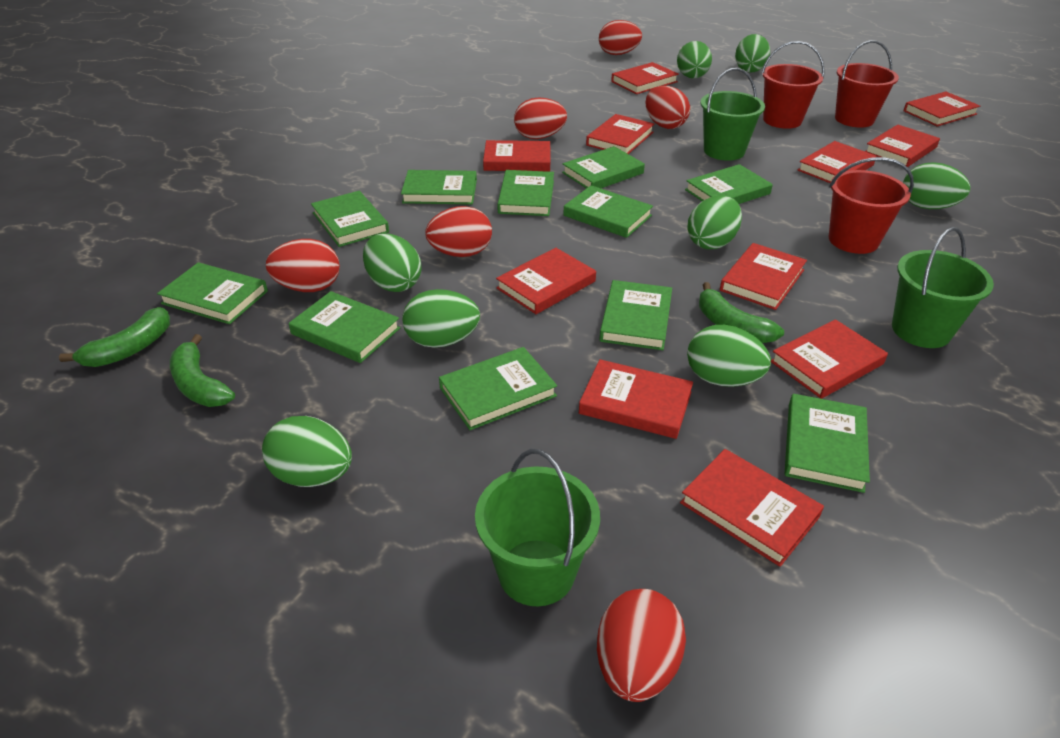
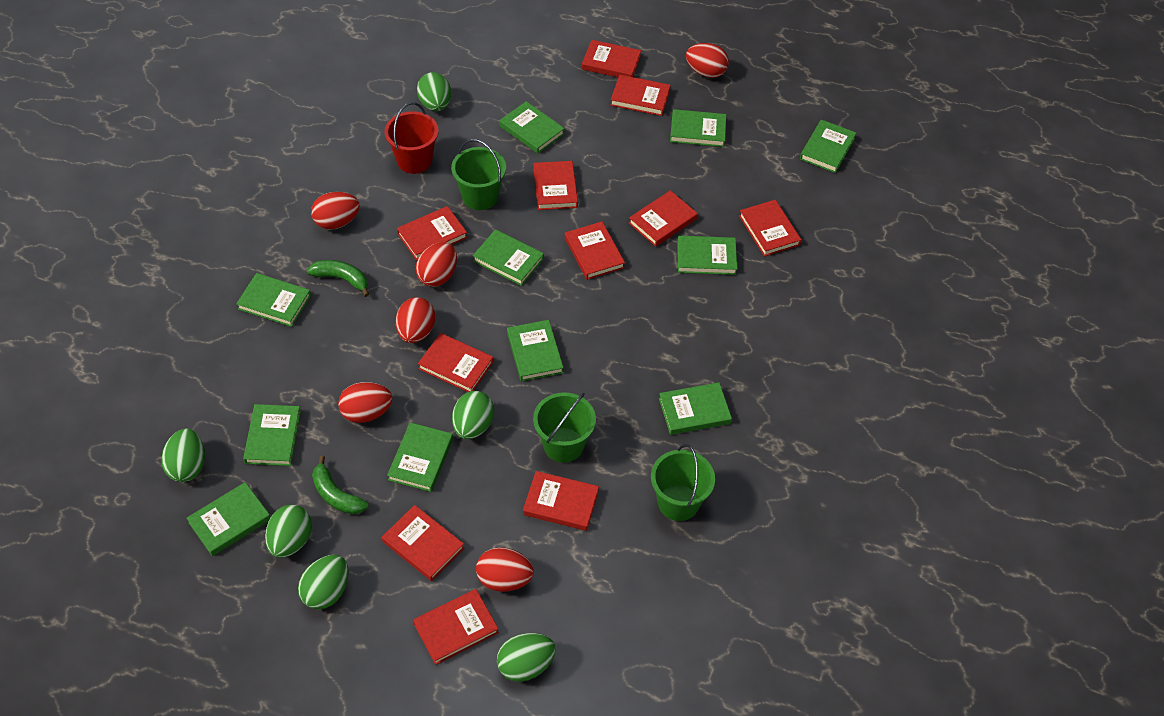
green banana: [59,307,170,367] [170,334,235,407] [699,282,784,343] = 3 -> [307,260,369,297] [312,456,369,515] = 2
green egg: [262,416,352,487] [363,234,421,292] [402,289,480,348] [677,41,712,79] [687,195,742,249] [687,325,771,387] [735,34,770,72] [903,162,970,209] = 8 -> [161,428,205,482] [265,505,312,558] [298,555,349,609] [417,72,451,111] [452,391,494,439] [497,633,556,682] = 6
red bucket: [761,41,825,129] [829,157,914,254] [835,40,899,128] = 3 -> [384,102,439,174] = 1

